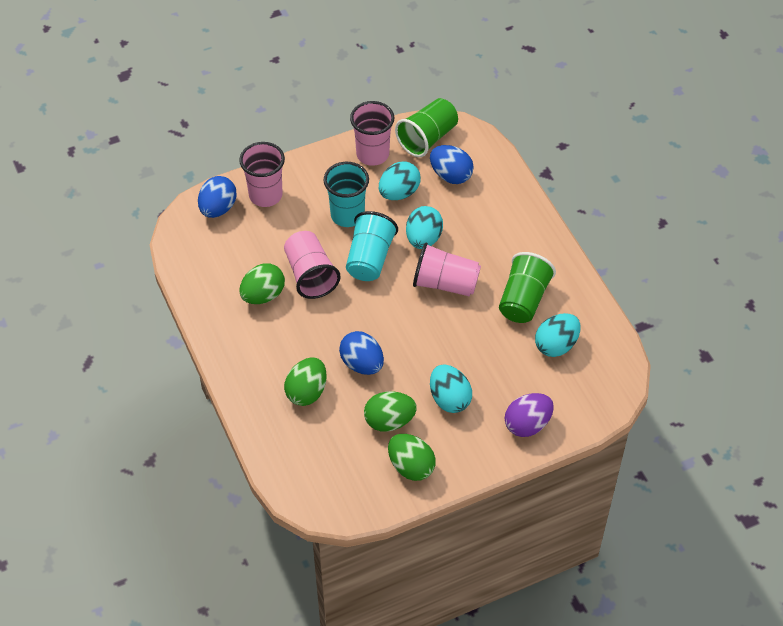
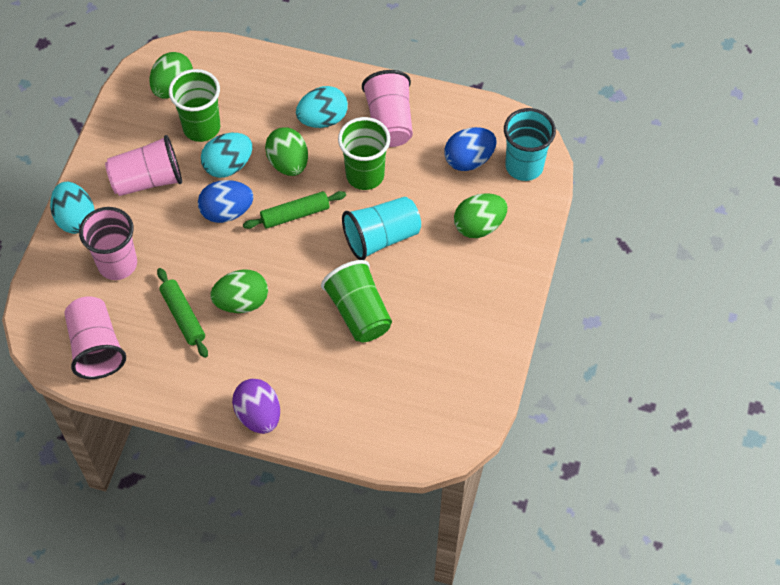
blue egg: [198,176,237,218] [339,331,384,375] [430,145,474,184] = 3 -> [198,180,253,223] [444,127,497,171] = 2
green cup: [395,98,458,157] [499,252,556,323] = 2 -> [169,69,220,142] [321,260,392,342] [338,117,390,190] = 3
green rolling pin: none = 0 -> [157,268,208,358] [243,191,346,229] = 2
turquoise egg: [379,162,421,200] [406,206,443,249] [430,365,472,413] [535,313,581,357] = 4 -> [50,182,95,234] [201,133,252,178] [296,86,348,128] = 3

